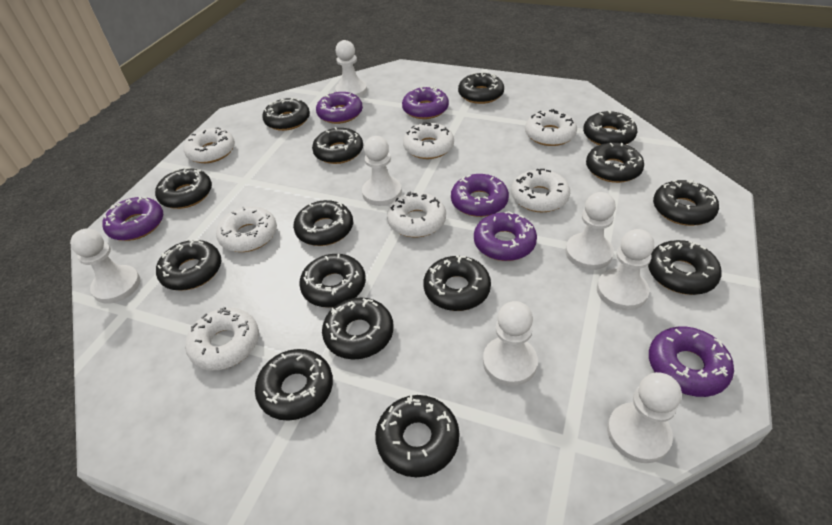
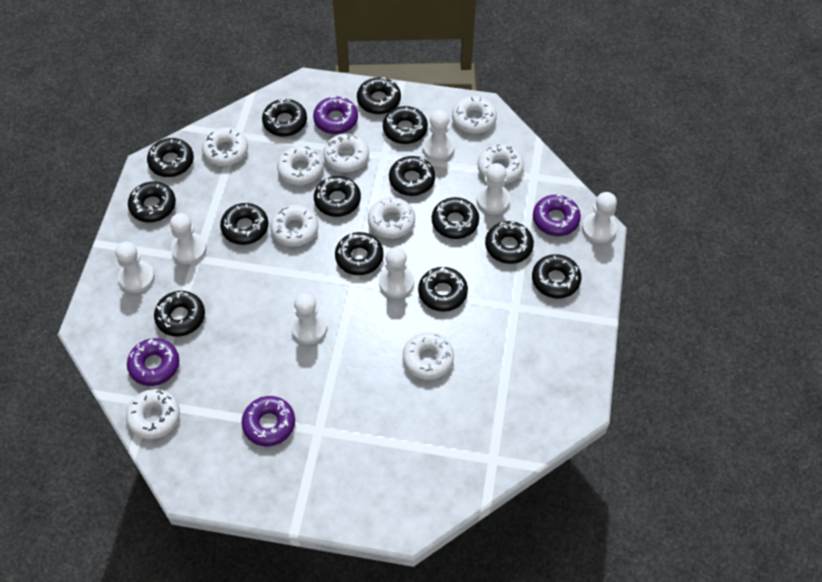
black donut: [155,167,212,209] [156,240,221,291] [255,349,333,421] [262,97,310,131] [293,200,353,246] [299,254,366,308] [312,127,363,164] [322,297,393,359] [375,395,459,477] [423,256,491,311] [458,72,504,104] [583,110,637,145] [586,143,644,183] [648,240,722,295] [653,180,719,226] = 15 -> [128,181,176,223] [147,138,194,177] [154,291,205,336] [220,203,269,245] [262,99,307,137] [314,176,361,217] [335,232,384,275] [357,77,401,114] [383,106,428,144] [389,156,435,196] [418,267,468,312] [432,197,479,239] [485,221,534,264] [532,254,582,298] = 14
purple donut: [102,196,163,241] [316,92,363,124] [402,86,449,119] [451,174,509,217] [474,211,537,261] [649,326,734,397] = 6 -> [127,338,179,386] [242,396,295,446] [313,96,358,134] [533,195,581,236] = 4
white donut: [184,127,235,163] [185,307,259,370] [216,206,277,252] [387,191,446,237] [403,122,454,159] [511,169,570,212] [525,109,577,146] = 7 -> [126,389,180,439] [202,127,248,166] [270,205,318,247] [277,146,323,185] [323,133,369,172] [368,197,415,239] [403,332,454,380] [452,96,497,134] [478,144,524,183] = 9

